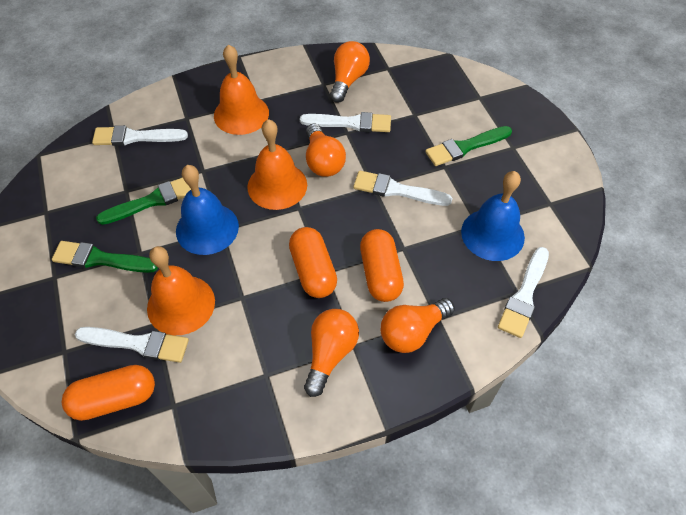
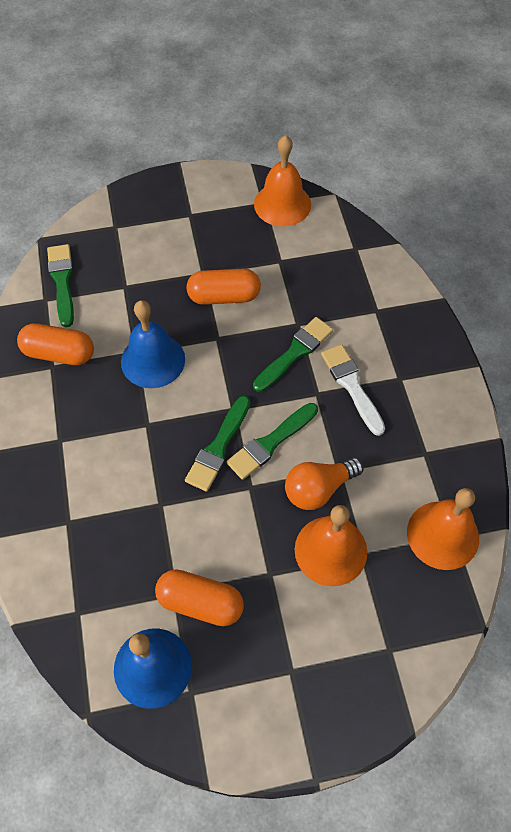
green brush: [52,241,158,273] [96,177,191,225] [425,126,512,166] = 3 -> [47,244,74,328] [185,396,250,492] [226,403,318,480] [253,317,333,392] = 4
orange light bulb: [304,309,359,397] [306,124,346,177] [330,41,370,103] [381,298,455,353] = 4 -> [285,457,364,510] = 1
white brush: [75,327,189,363] [92,125,188,146] [300,112,391,132] [353,171,452,206] [498,247,549,338] = 5 -> [321,344,385,436] = 1

